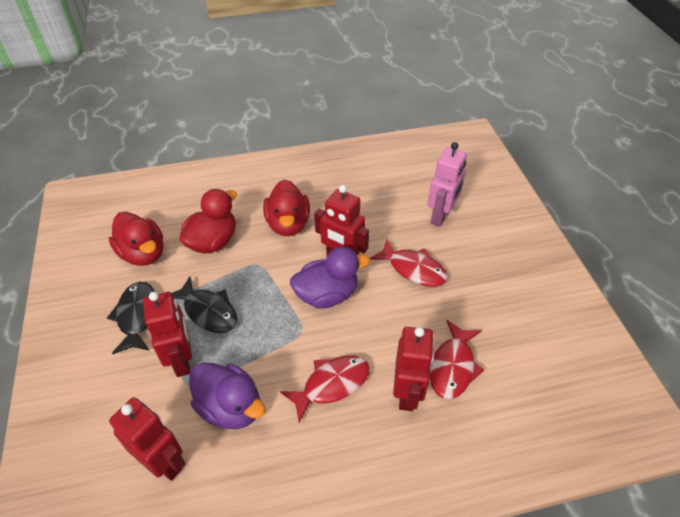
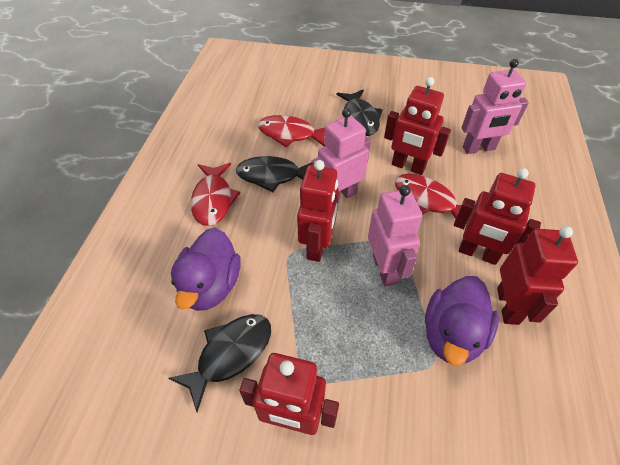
black fish: [107,281,155,354] [172,276,237,333] = 2 -> [168,314,271,412] [236,156,311,192] [336,89,383,136] = 3
pink robot: [427,142,467,227] = 1 -> [311,108,371,203] [368,185,423,286] [461,59,529,154] = 3
red duck: [109,212,164,266] [179,189,237,254] [263,179,310,236] = 3 -> none = 0
red robot: [109,397,186,481] [143,292,192,377] [314,185,369,255] [393,327,434,411] = 4 -> [239,353,339,435] [297,160,339,262] [384,77,451,175] [454,168,541,265] [497,226,578,325] = 5

